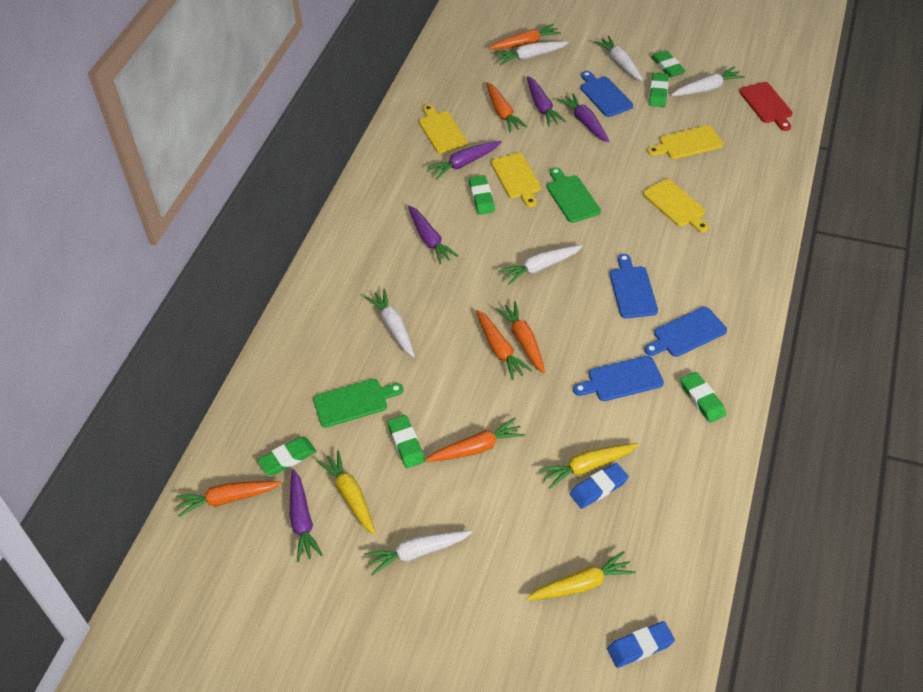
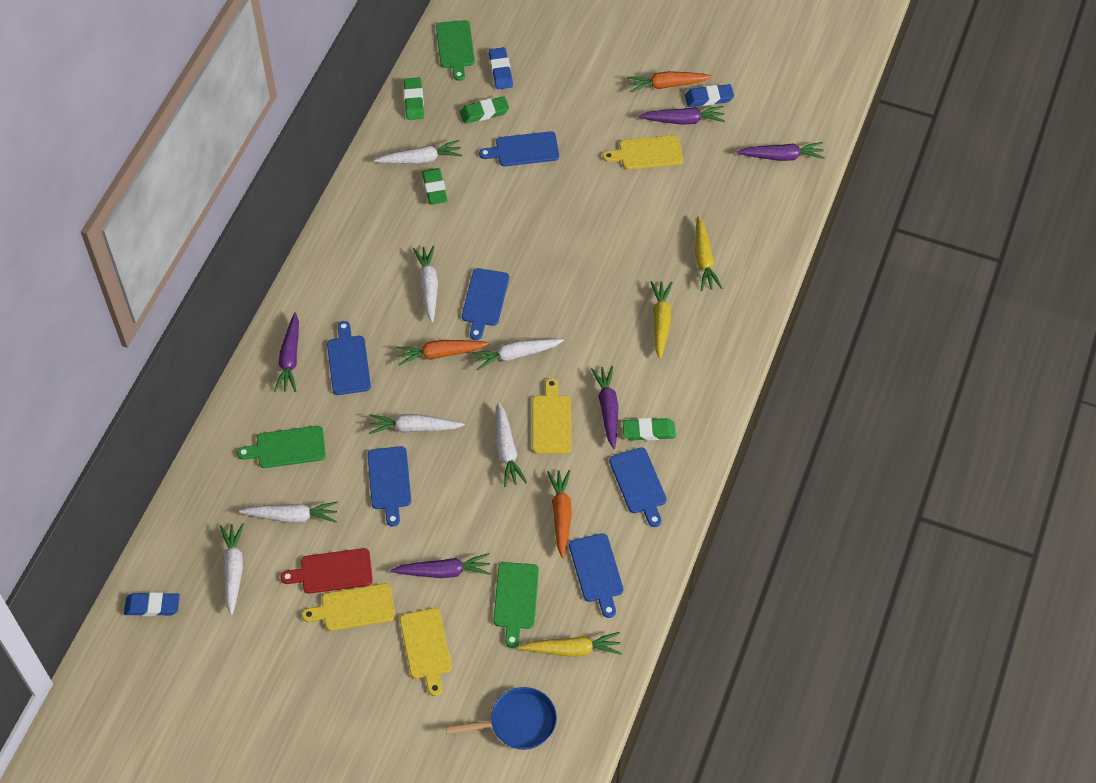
blue cutting board: [573,356,664,401] [581,71,633,117] [610,254,658,319] [644,307,727,357] = 4 -> [327,321,371,395] [368,446,411,527] [462,268,509,340] [479,131,559,166] [569,533,623,618] [609,447,667,527] = 6
blue eraser: [570,463,629,509] [607,621,675,668] = 2 -> [124,592,180,616] [489,47,513,89] [685,84,734,107] = 3
blue pan: none = 0 -> [446,687,557,750] = 1
green cutting board: [313,379,403,428] [547,167,601,223] = 2 -> [237,426,326,468] [436,20,475,81] [493,562,539,648] = 3
green eraser: [257,437,316,475] [388,415,425,468] [469,175,495,215] [649,73,669,107] [651,51,686,77] [680,372,726,423] = 6 -> [404,78,424,120] [422,168,448,205] [460,96,509,124] [623,418,676,440] = 4
orange carrot: [176,481,282,517] [425,418,525,462] [476,310,532,380] [486,82,527,133] [489,24,561,50] [495,301,545,373] = 6 -> [396,340,490,366] [547,470,572,558] [627,71,712,93] = 3
white carrot: [364,530,472,575] [365,289,414,357] [494,41,569,65] [499,245,583,285] [594,36,643,81] [671,67,744,96] = 6 -> [220,523,244,615] [239,502,338,523] [369,414,465,434] [374,140,462,164] [413,246,438,323] [471,339,564,371] [496,402,527,487] = 7

